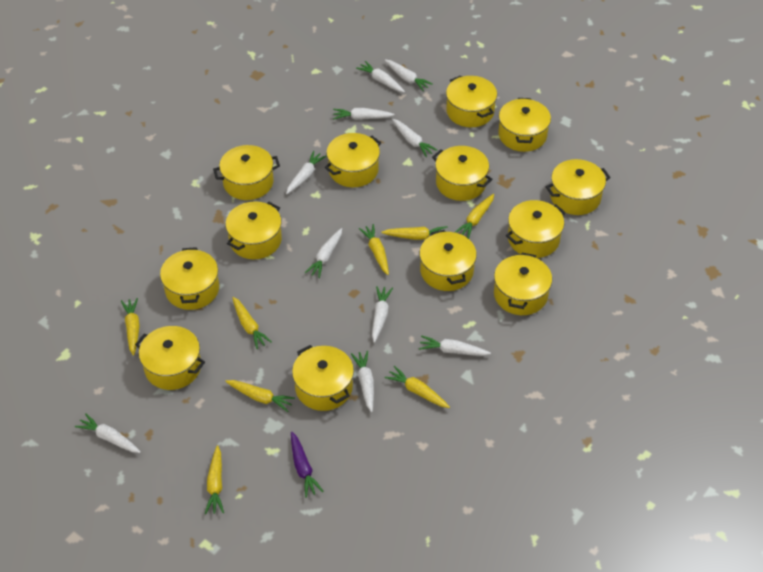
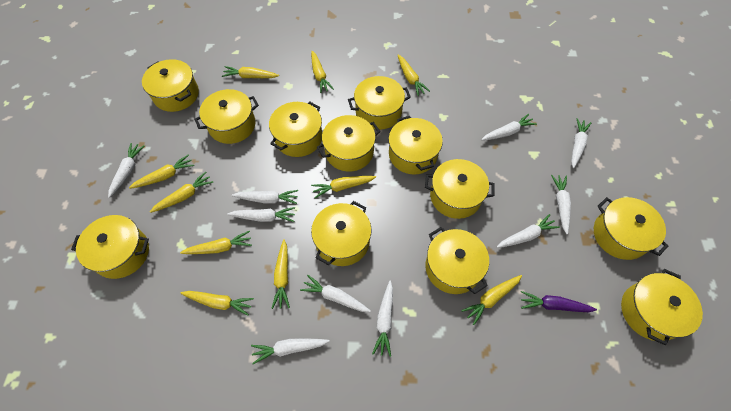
yellow carrot: [121,298,140,356] [205,445,224,514] [225,380,295,412] [232,297,272,349] [359,224,389,275] [381,226,448,240] [385,366,450,408] [455,194,494,239] = 8 -> [129,154,194,189] [150,172,213,213] [180,231,252,254] [180,291,254,316] [222,66,279,78] [271,239,290,309] [311,51,334,93] [311,176,376,198] [398,55,430,96] [462,275,522,325] = 10
yellow pot: [135,326,205,390] [160,247,219,310] [213,145,280,200] [225,201,282,259] [292,345,354,411] [324,133,381,187] [419,230,477,291] [432,146,493,201] [446,76,497,127] [494,253,552,315] [498,98,551,152] [506,200,566,258] [546,159,611,215] = 13 -> [71,215,149,279] [142,59,199,112] [194,89,259,144] [269,102,322,157] [311,201,371,266] [317,115,380,171] [348,76,411,130] [388,116,443,174] [425,159,495,219] [425,227,489,294] [594,197,668,260] [621,269,703,345] = 12

